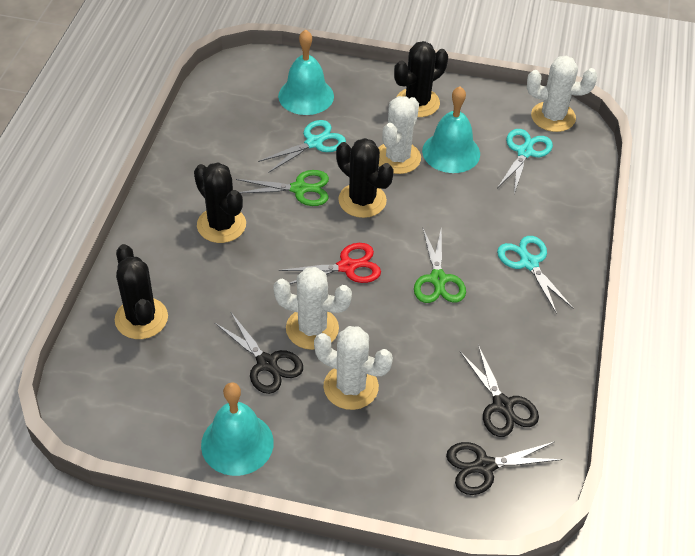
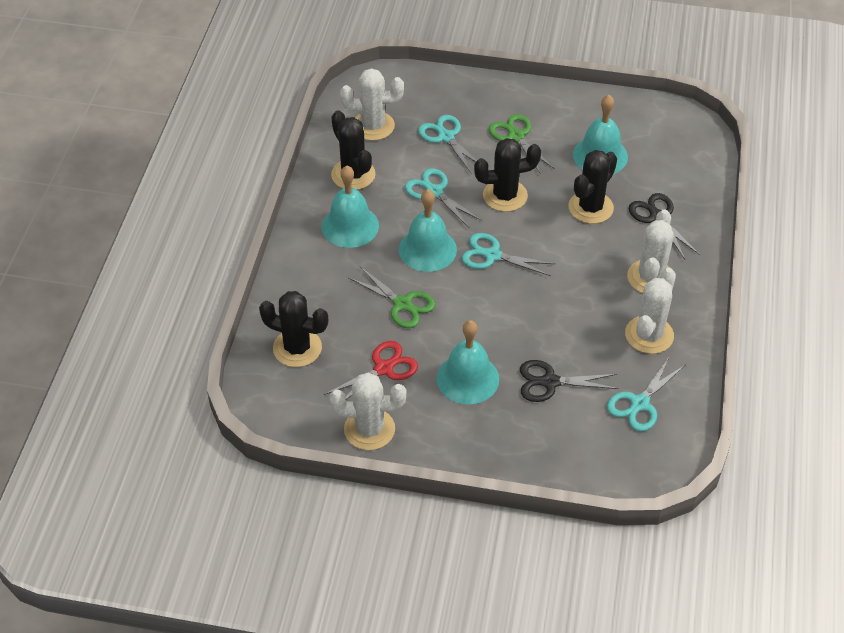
black scissors: [215,313,303,394] [446,442,563,495] [460,345,539,437] = 3 -> [520,360,619,402] [628,193,700,259] = 2
turquoise bell: [201,382,274,476] [278,29,334,115] [422,86,480,173] = 3 -> [322,166,379,248] [399,189,457,272] [436,320,499,404] [573,95,628,174] = 4
turquoise scissors: [258,120,346,173] [497,129,553,194] [497,236,573,314] = 3 -> [405,168,482,228] [418,115,477,174] [461,233,555,276] [607,356,685,431] = 4

